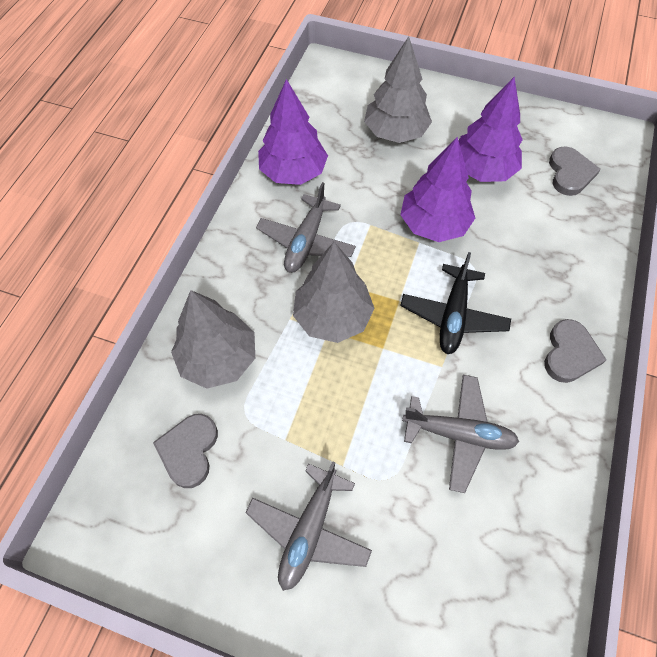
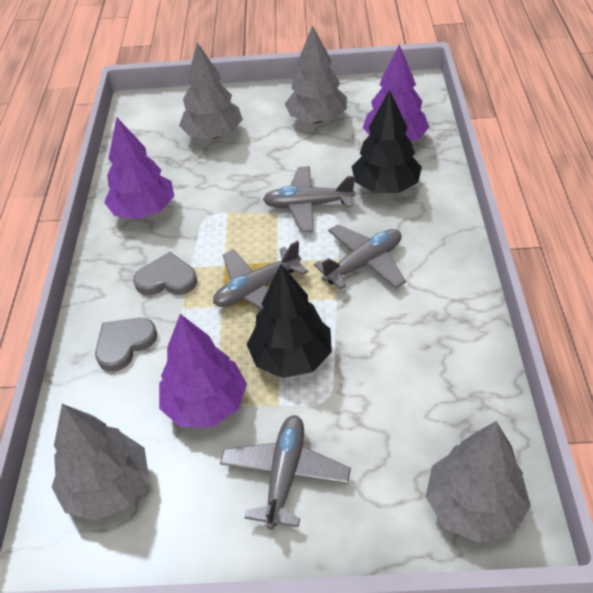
black plane: [400,252,511,354] = 1 -> none = 0
black tree: none = 0 -> [247,264,332,378] [352,90,422,193] = 2
grey heart: [153,414,218,488] [544,319,607,383] [549,147,601,196] = 3 -> [95,318,158,372] [133,252,197,295] = 2
grey plane: [245,461,372,591] [256,182,356,273] [402,375,519,493] = 3 -> [213,240,308,310] [220,415,351,530] [263,166,355,232] [314,224,406,289] = 4
grey tree: [171,290,255,389] [293,242,375,343] [364,36,432,143] = 3 -> [52,404,149,521] [179,42,243,139] [285,25,347,123] [426,421,531,543] = 4

